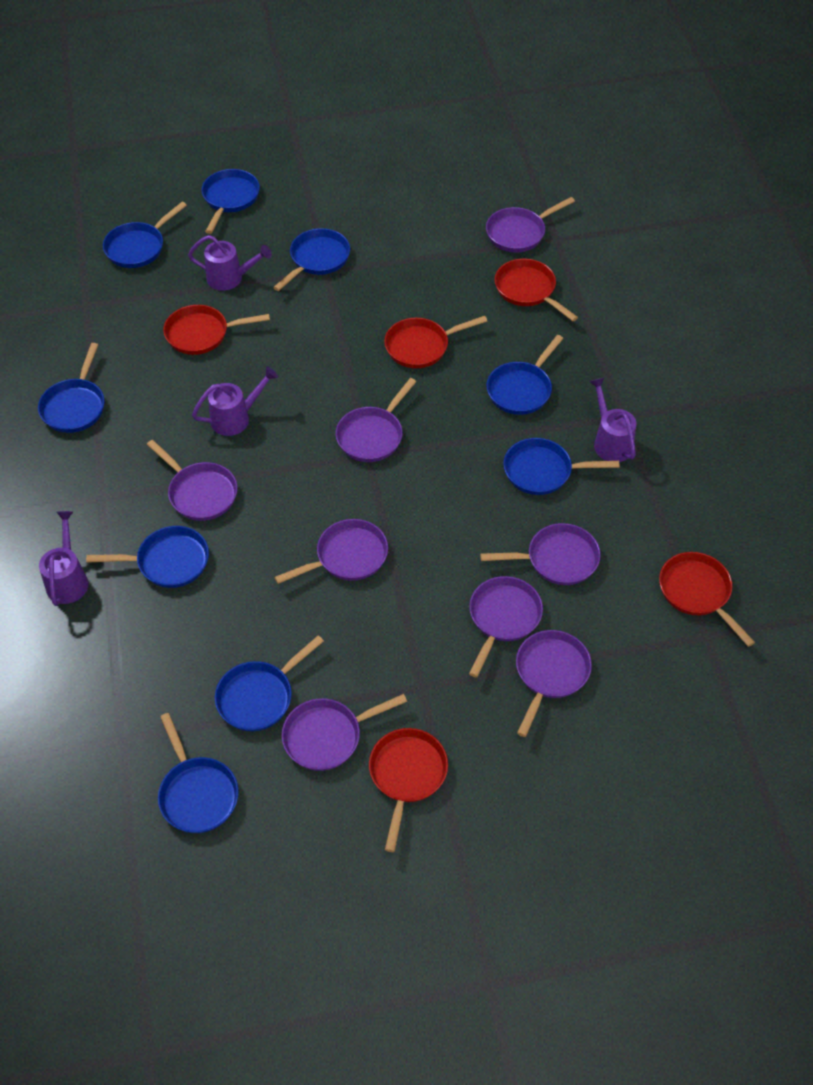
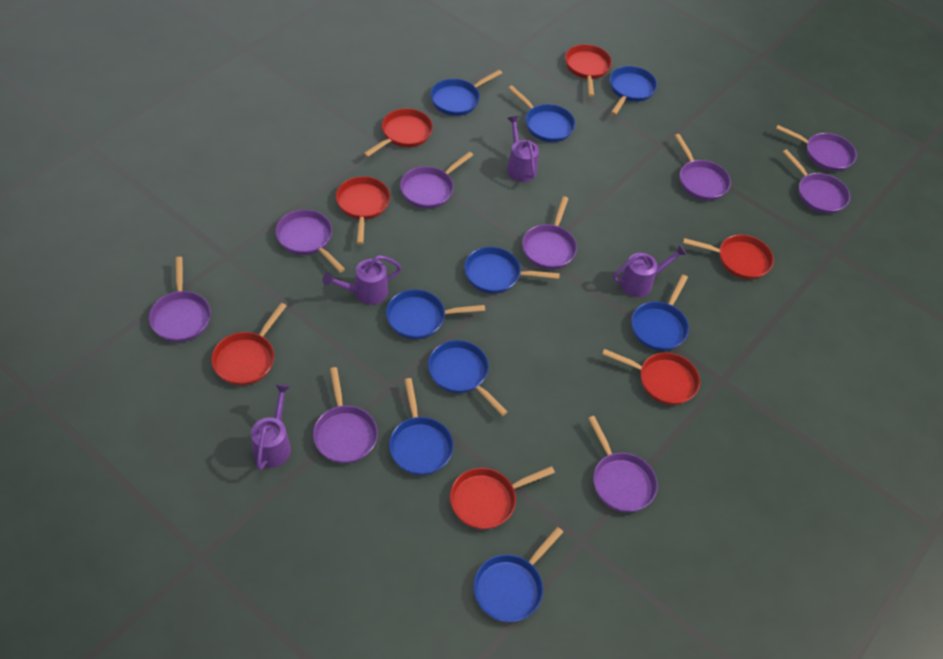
purple pan: [147,440,238,521] [274,519,388,584] [282,694,407,771] [336,378,416,462] [469,576,543,678] [480,523,601,585] [486,197,575,253] [516,630,592,737] = 8 -> [149,257,211,342] [275,210,345,273] [313,367,378,464] [400,151,473,209] [522,196,577,270] [588,416,658,513] [675,134,731,201] [776,125,857,171] [783,149,850,214] = 9
red pan: [163,305,270,355] [369,728,448,852] [384,316,487,368] [495,259,578,321] [659,552,755,647] = 5 -> [211,303,286,386] [336,176,390,245] [363,108,433,157] [450,466,555,530] [565,44,612,97] [602,349,700,405] [683,235,774,280] = 7

